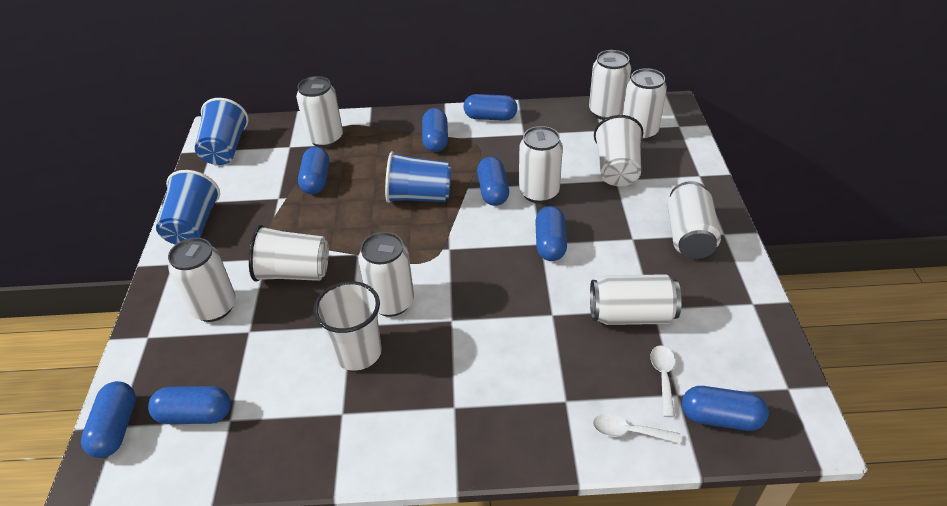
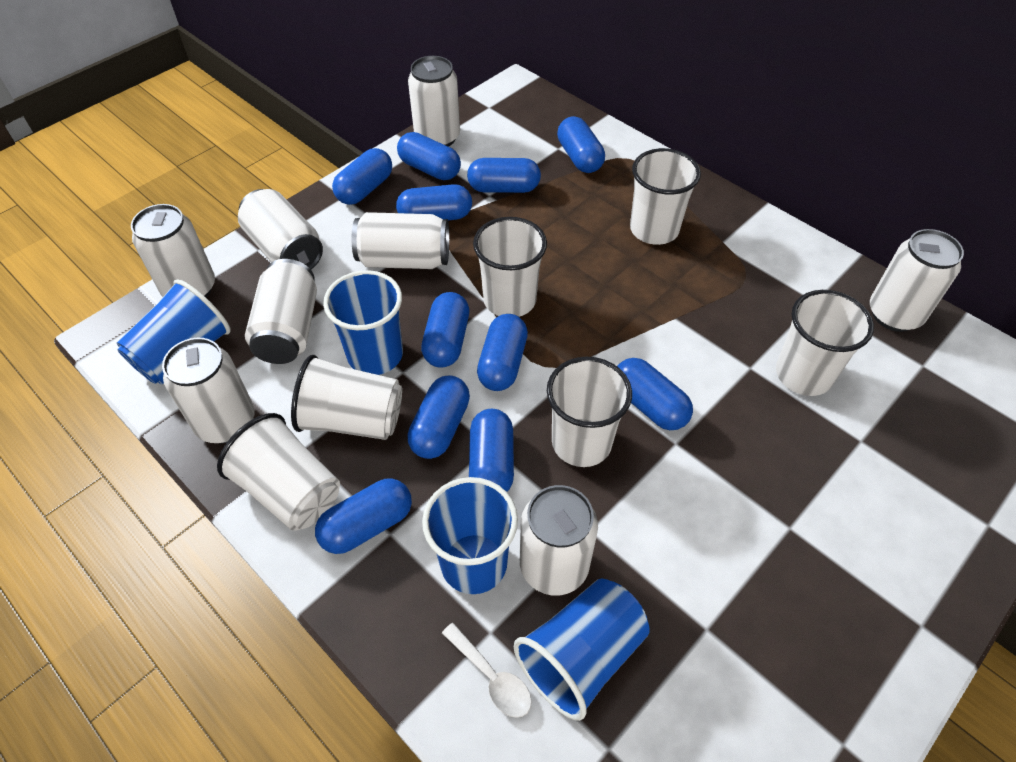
blue capsule: [81,381,136,458] [148,386,231,424] [298,147,329,194] [422,108,448,152] [464,94,518,121] [477,157,509,206] [535,206,567,261] [682,386,769,431] = 8 -> [315,478,412,554] [332,148,392,205] [396,184,472,220] [397,132,461,180] [407,375,470,459] [421,292,469,368] [467,158,541,193] [469,409,514,492] [477,314,528,391] [557,116,605,173] [617,358,693,430] = 11
blue cup: [156,170,220,245] [195,98,249,165] [385,152,451,203] = 3 -> [117,279,231,384] [323,270,403,375] [422,477,518,594] [514,579,650,721] = 4
white cup: [249,225,329,282] [314,281,382,371] [594,115,643,186] = 3 -> [217,413,340,531] [291,355,402,440] [473,217,547,317] [547,357,632,467] [630,148,701,245] [776,290,874,396] = 6
white spoon: [593,414,681,444] [650,346,675,417] = 2 -> [442,623,532,718] = 1

